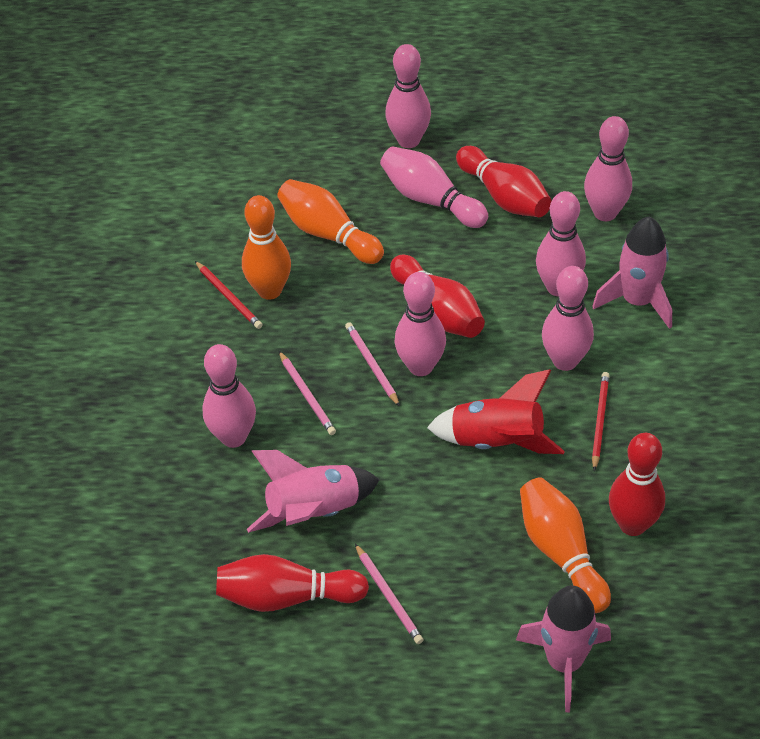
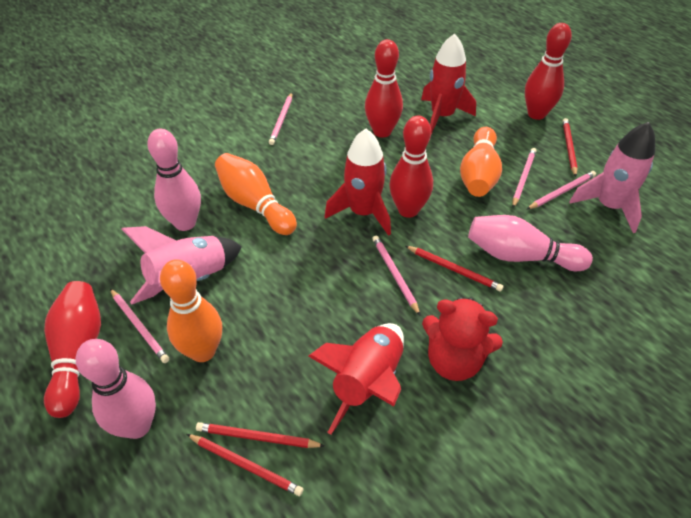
pink bowling pin: [202,344,256,448] [380,146,488,228] [385,44,431,148] [395,272,446,376] [536,191,586,296] [542,266,594,371] [584,116,632,221] = 7 -> [76,339,156,439] [147,129,201,231] [468,215,593,271] = 3
pink pencil: [279,351,336,435] [345,322,400,407] [355,544,423,644] = 3 -> [110,289,169,363] [269,93,292,145] [372,236,420,315] [512,148,536,208] [526,171,596,210] = 5
pink rocket: [247,450,380,533] [516,585,611,712] [592,216,672,329] = 3 -> [121,226,242,305] [569,122,655,233] = 2
red pencil: [195,261,263,329] [592,372,610,471] = 2 -> [187,434,303,496] [196,422,325,448] [406,246,503,291] [563,118,578,177] = 4
red rocket: [427,369,565,454] = 1 -> [308,323,404,435] [324,129,391,236] [421,34,476,134] = 3
red teddy bear: none = 0 -> [422,297,503,381] = 1

